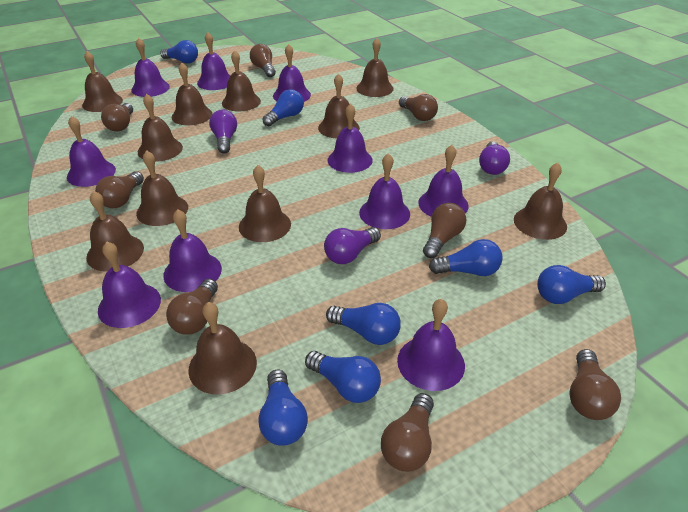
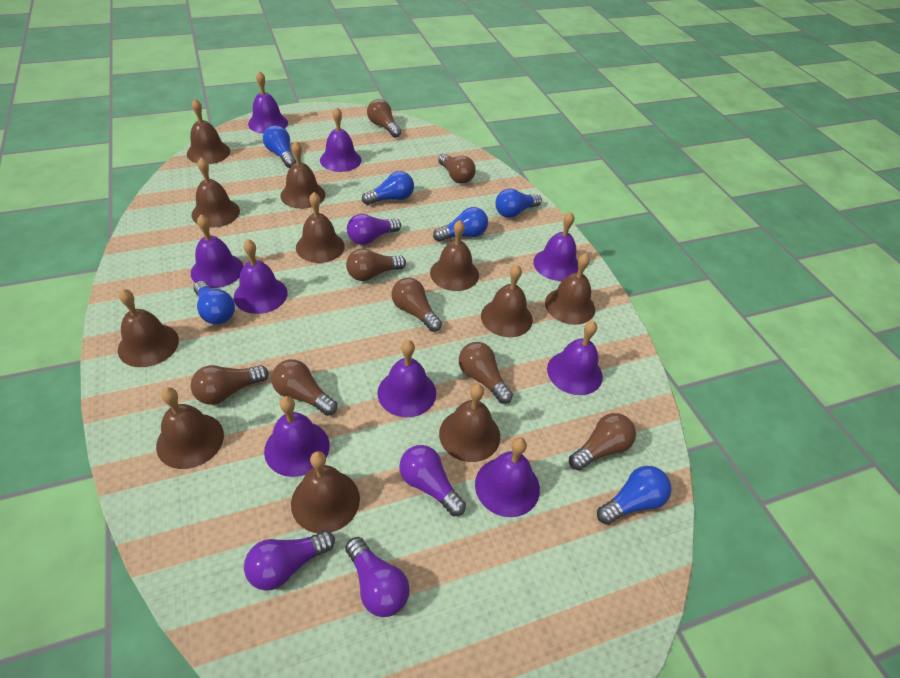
blue light bulb: [160,40,198,64] [258,370,308,446] [262,89,304,126] [305,351,381,403] [326,303,401,345] [429,239,503,276] [537,265,606,304] = 7 -> [194,281,235,325] [263,125,296,168] [362,171,414,205] [433,207,488,242] [496,189,542,218] [597,466,671,525] = 6
purple bell: [67,116,116,187] [98,242,161,328] [131,38,170,97] [163,209,222,292] [197,32,230,90] [273,44,311,102] [328,103,373,173] [359,153,410,229] [397,299,465,391] [418,145,469,217] = 10 -> [191,214,244,288] [234,239,288,314] [248,71,288,134] [264,396,330,477] [320,108,361,172] [378,340,436,417] [475,437,540,517] [533,212,578,281] [547,321,603,395] = 9
purple light bulb: [209,110,237,153] [324,227,381,264] [479,141,510,175] = 3 -> [244,531,335,591] [345,537,409,617] [347,214,401,245] [399,445,466,516] = 4

